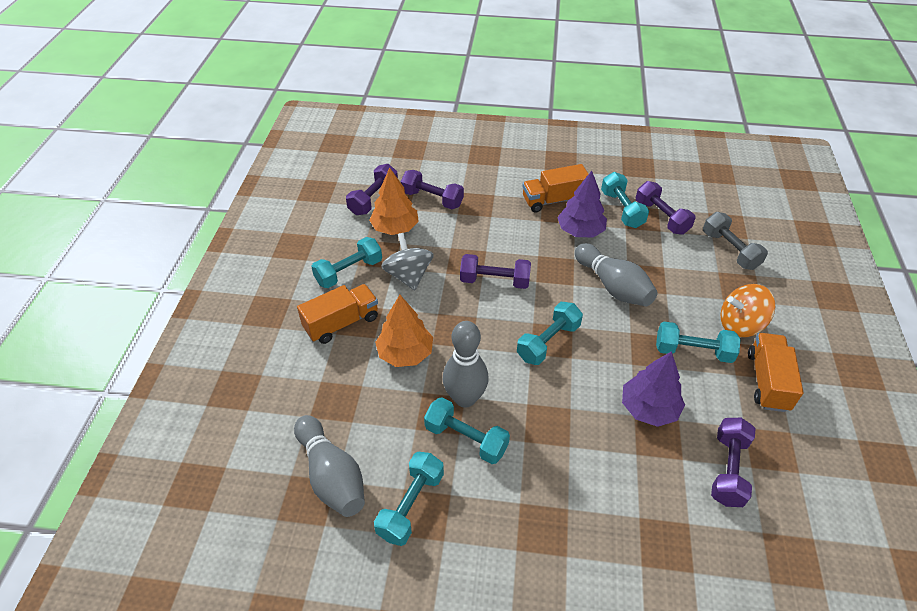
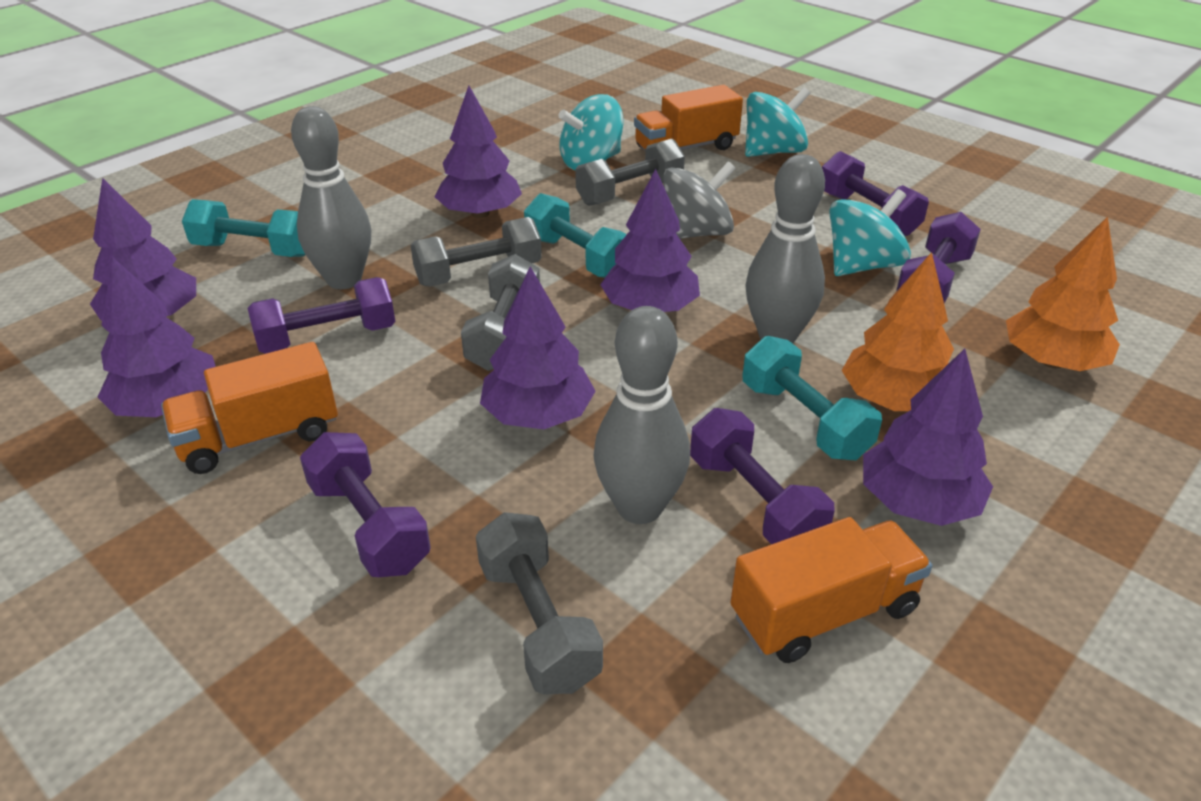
grey dumbbell: [703,212,768,270] = 1 -> [410,217,542,287] [461,254,540,371] [476,512,603,694] [575,139,685,206] = 4
orange spinning top: [721,284,775,337] = 1 -> none = 0
purple tree: [557,171,607,237] [622,351,685,427] = 2 -> [90,178,196,321] [98,257,216,417] [435,86,522,218] [480,267,596,429] [600,169,700,312] [863,349,993,526] = 6
turquoise dumbbell: [311,237,382,288] [374,452,444,546] [424,397,510,464] [517,302,583,365] [601,172,649,228] [656,322,741,363] = 6 -> [182,199,306,257] [524,193,627,278] [742,336,882,460] = 3
turquoise spinning top: none = 0 -> [558,94,623,170] [745,87,810,157] [829,189,911,276] = 3

